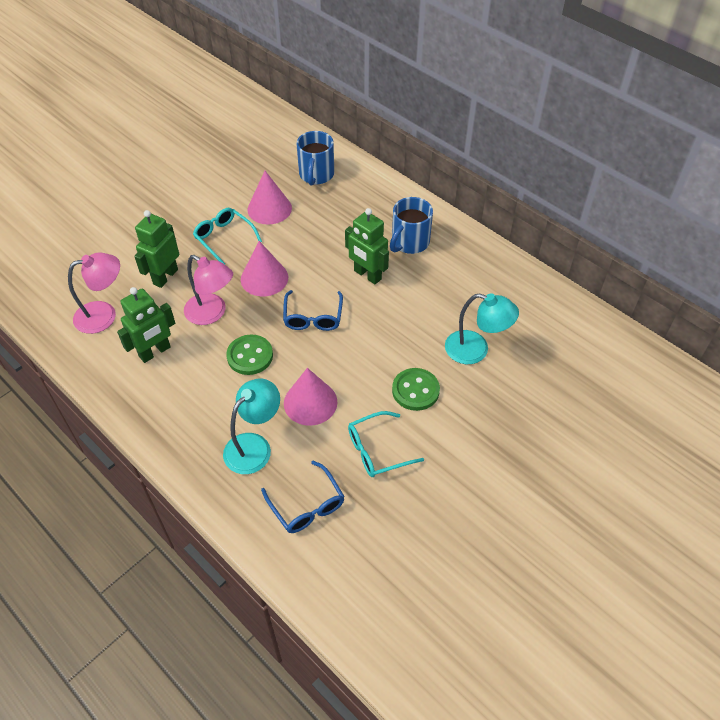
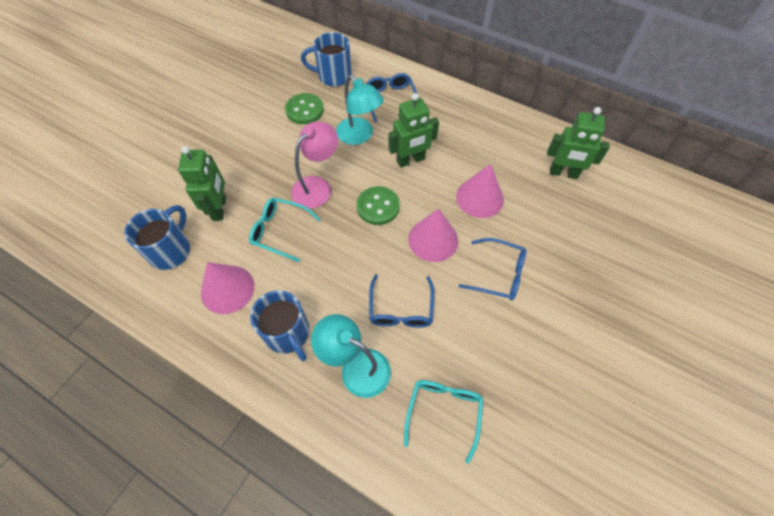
blue glasses: [261,461,345,533] [283,290,343,331] = 2 -> [366,73,417,122] [369,274,434,328] [458,238,526,300] = 3
blue mug: [297,131,334,186] [390,197,433,254] = 2 -> [124,205,190,270] [250,290,309,361] [301,32,352,87] = 3
pink lamp: [68,253,120,334] [184,255,233,325] = 2 -> [291,122,338,209] = 1

